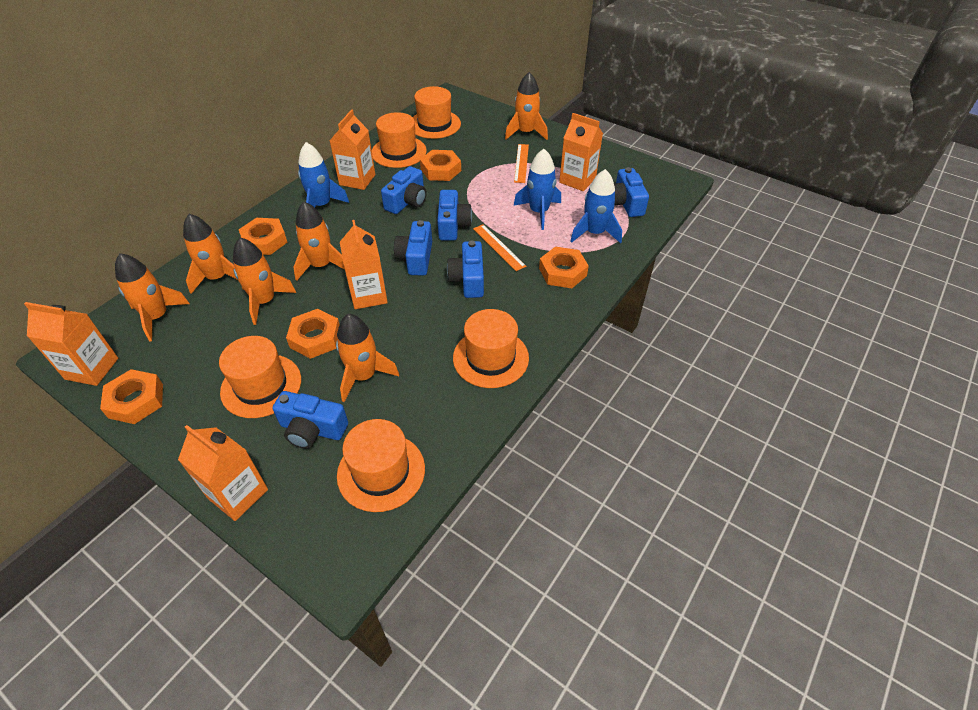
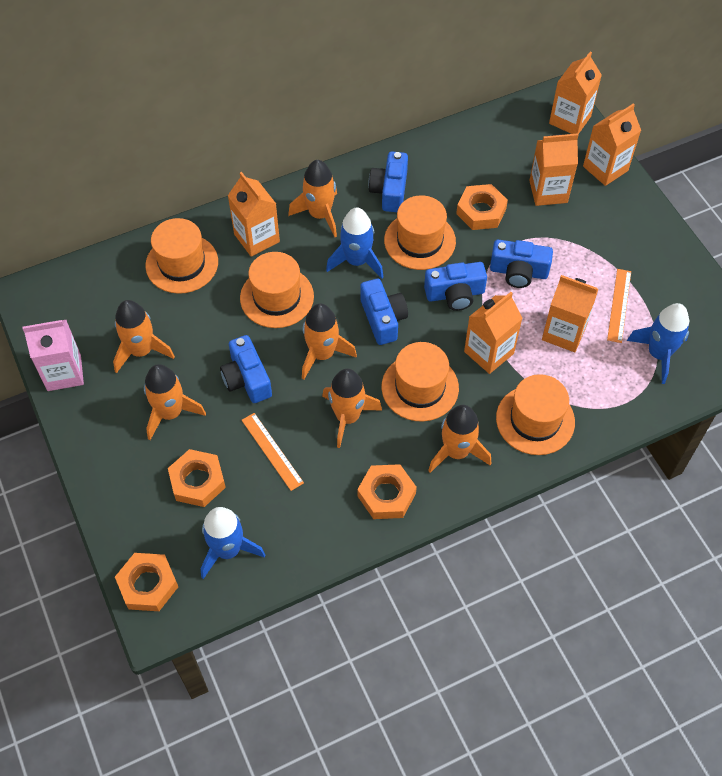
blue camera: [273,391,348,449] [381,166,427,214] [394,220,432,276] [437,190,472,240] [447,241,484,298] [614,167,649,217] = 6 -> [220,335,272,403] [360,279,408,345] [369,152,408,212] [424,262,487,311] [490,240,553,288] = 5
orange carton: [24,302,118,386] [178,425,268,521] [330,109,375,190] [340,220,388,309] [559,113,603,191] = 5 -> [228,172,280,257] [464,292,523,374] [529,133,579,206] [542,275,599,352] [549,51,602,134] [583,103,641,186] = 6
orange nut: [100,369,163,424] [239,218,287,255] [286,309,340,359] [420,150,461,181] [539,247,589,288] = 5 -> [115,553,178,611] [168,449,226,507] [357,464,417,519] [456,184,508,230] = 4
pink carton: none = 0 -> [22,320,84,391] = 1

